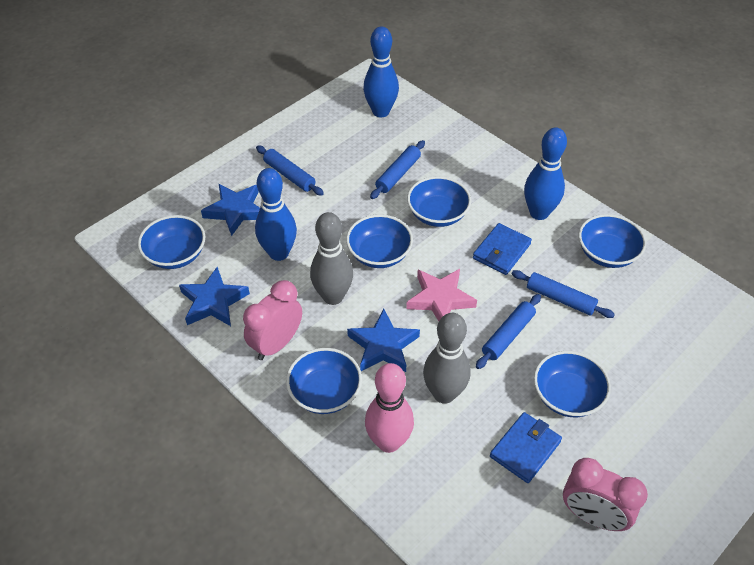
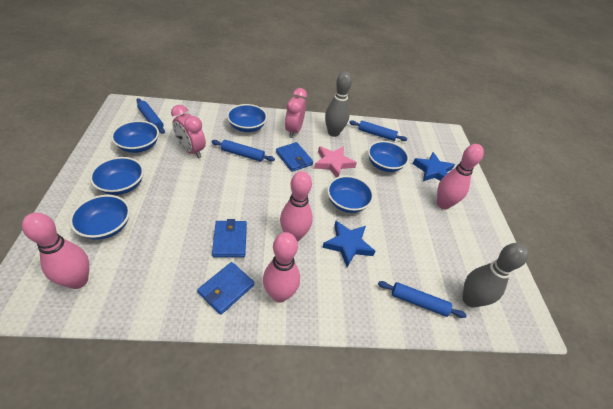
blue bowling pin: [255,168,297,261] [363,26,399,117] [524,128,567,220] = 3 -> none = 0
blue star: [179,267,250,326] [201,184,260,236] [347,309,420,372] = 3 -> [322,221,376,267] [413,152,455,181] = 2
blue wallet: [473,223,532,275] [490,412,562,483] = 2 -> [197,262,254,315] [212,219,247,257] [276,142,313,172] = 3
pink bowling pin: [365,363,414,453] = 1 -> [22,212,89,289] [263,232,300,302] [280,171,313,242] [437,144,484,209] = 4

